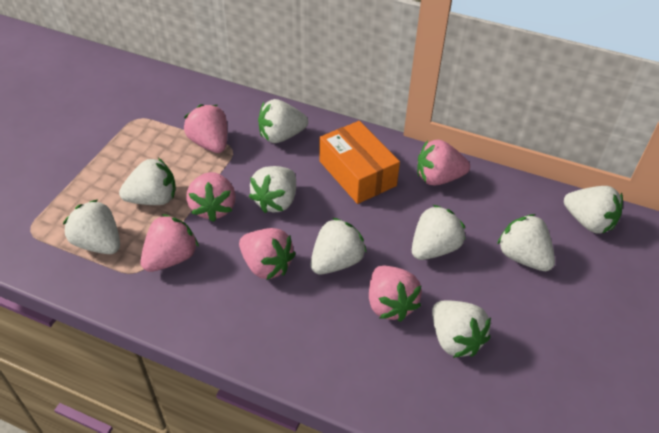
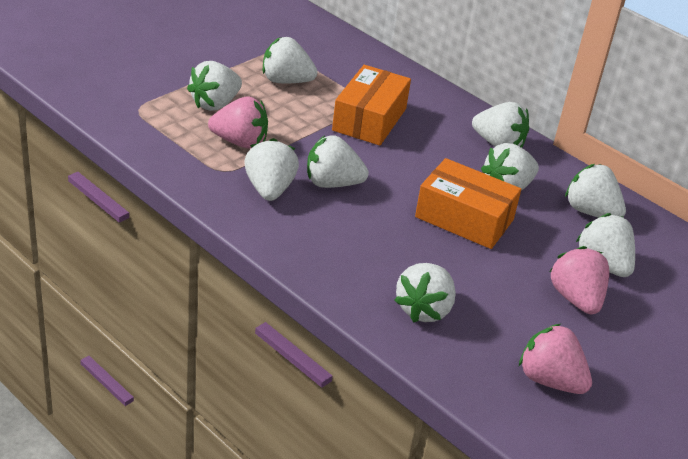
orange box: [319,121,400,204] = 1 -> [332,65,411,146] [415,158,521,249] = 2
pink strawberry: [141,214,199,272] [184,104,227,153] [186,172,236,222] [239,228,296,280] [369,266,422,322] [417,140,470,185] = 6 -> [208,96,268,148] [519,324,592,394] [549,246,609,314] = 3

